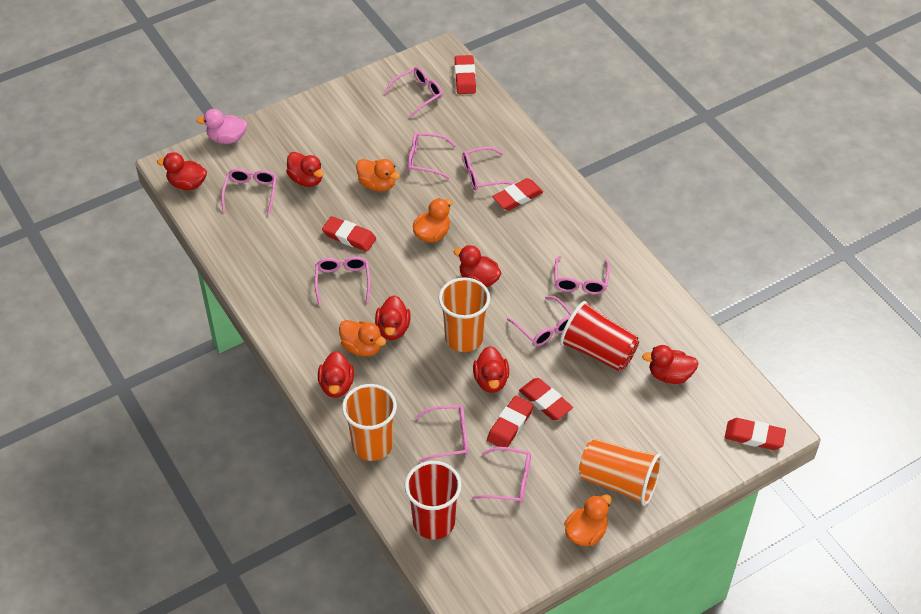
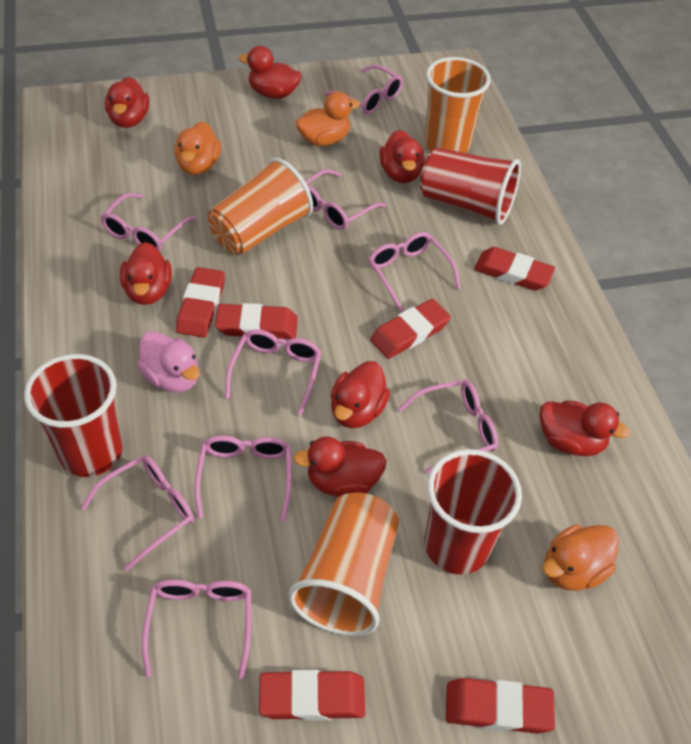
orange duck: [339,320,386,356] [356,159,400,191] [413,198,453,242] [564,494,612,546] = 4 -> [175,122,221,175] [296,91,360,146] [543,524,619,591] = 3
red cup: [405,461,462,540] [560,301,639,371] = 2 -> [24,354,123,477] [420,147,521,225] [425,449,522,575] = 3

